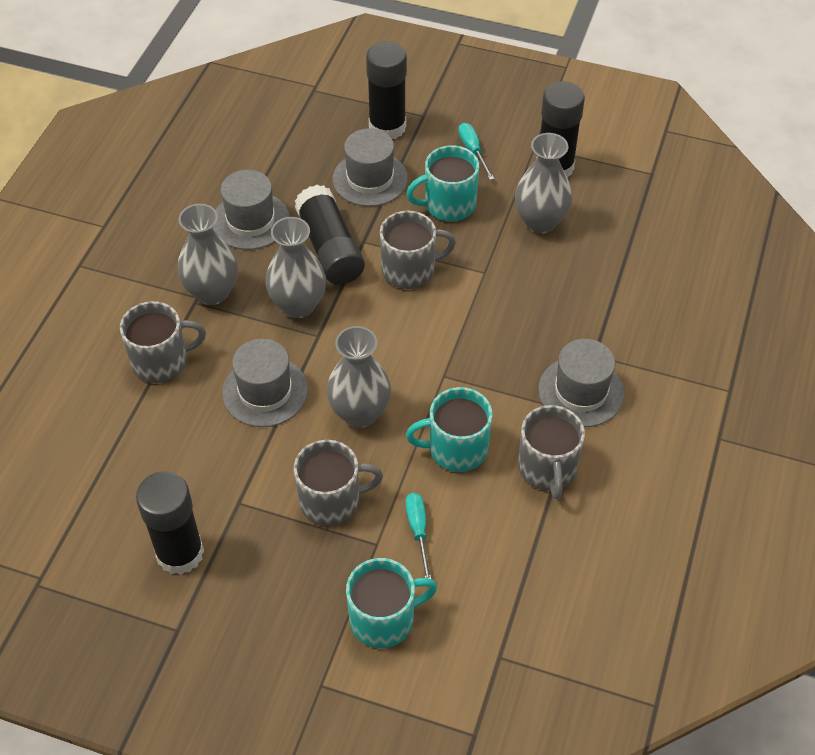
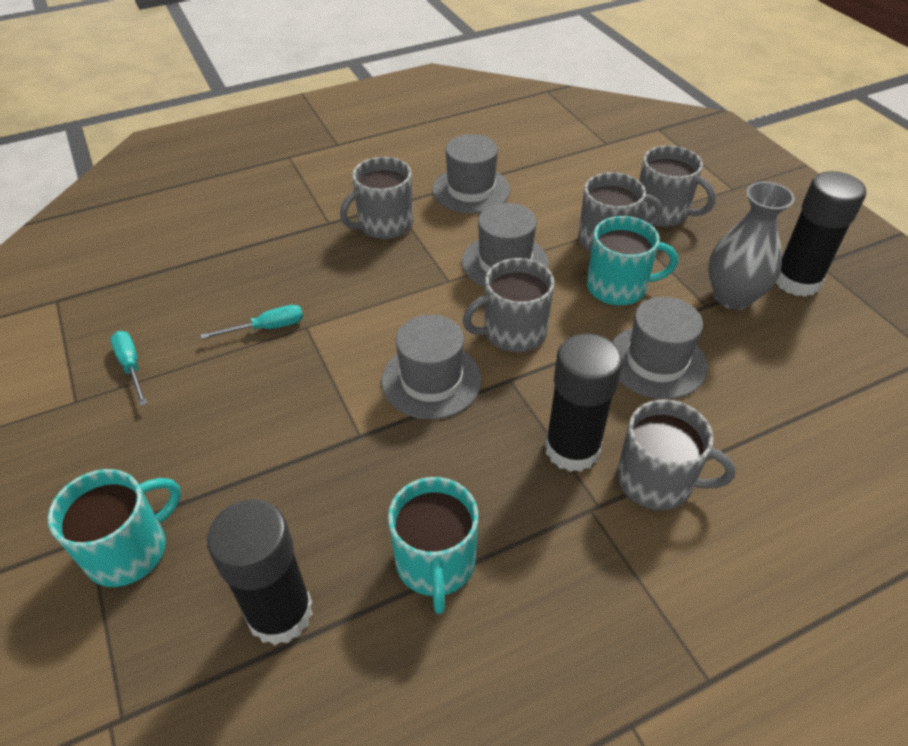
black glue stick: [136,471,204,575] [295,185,365,285] [366,41,407,139] [536,81,585,178] = 4 -> [207,499,313,645] [545,333,623,472] [776,171,866,297] = 3
grey mug: [120,301,206,383] [294,440,383,526] [380,211,456,289] [518,405,585,499] = 4 -> [340,157,413,239] [462,258,554,352] [578,172,663,252] [617,400,736,510] [639,145,716,227] = 5
grey vase: [177,204,238,305] [265,217,326,318] [326,326,391,428] [515,133,573,234] = 4 -> [708,182,795,310] = 1

